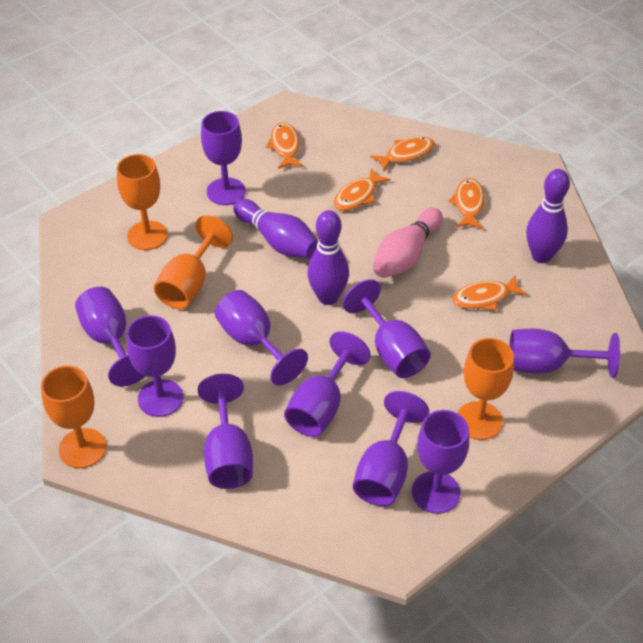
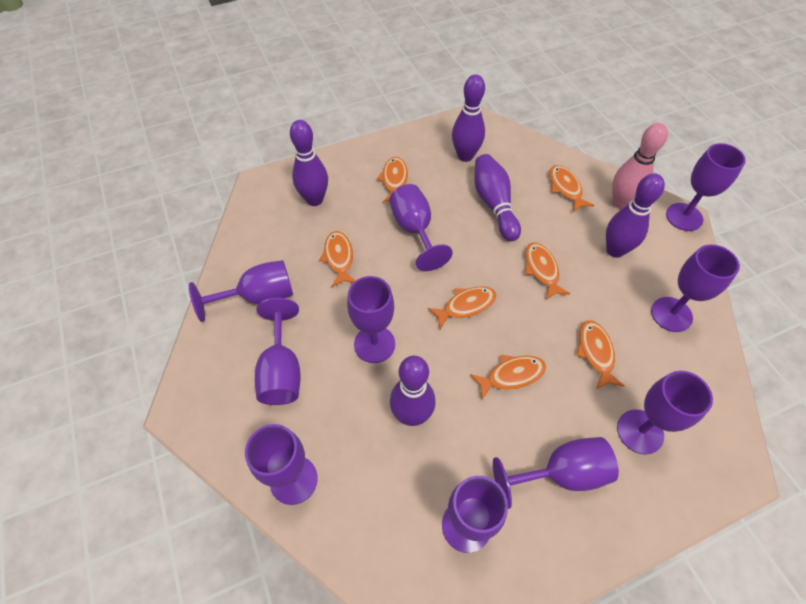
orange fish: [266,122,303,169] [333,168,391,211] [370,137,434,171] [448,178,485,229] [452,275,527,311] = 5 -> [319,231,355,287] [377,157,408,202] [427,286,497,329] [470,355,546,399] [525,243,570,300] [549,165,594,212] [576,320,624,389] = 7
orange goblet: [41,365,106,468] [117,154,168,250] [154,215,233,309] [458,338,514,440] = 4 -> none = 0
purple bowling pin: [233,199,318,259] [307,210,349,305] [526,169,570,263] = 3 -> [290,120,328,206] [390,356,435,426] [452,74,485,162] [474,154,521,241] [606,173,665,258] = 5

